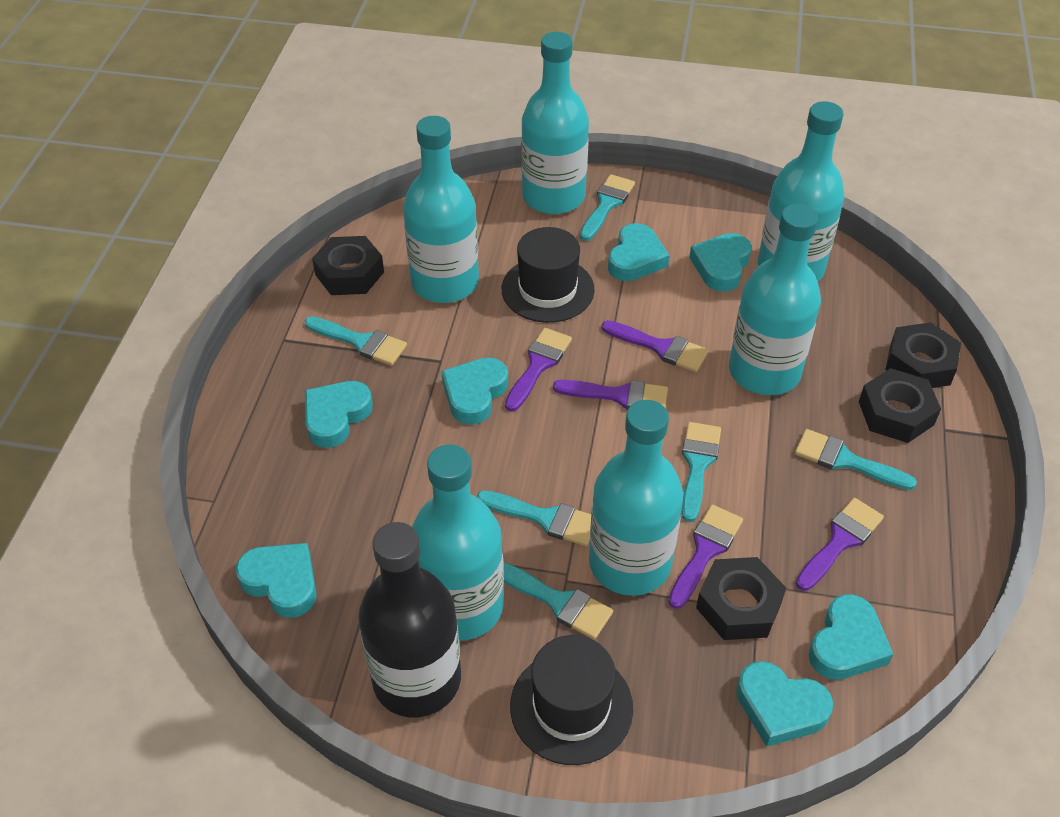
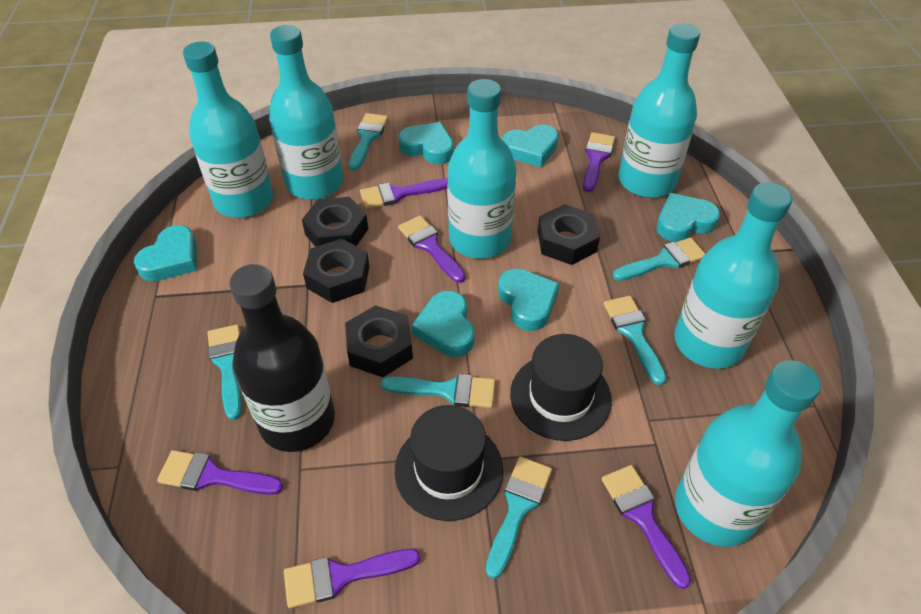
purple brush: [505,328,572,412] [553,380,668,410] [601,320,709,372] [668,504,743,609] [796,498,884,591] = 5 -> [157,450,284,495] [284,549,420,608] [360,178,448,209] [398,215,466,283] [583,132,615,192] [602,465,691,589] = 6
turquoise heart: [235,543,316,617] [305,381,373,448] [441,357,508,425] [608,223,670,281] [689,233,752,292] [736,661,833,747] [808,594,894,680] = 7 -> [134,225,197,281] [398,122,454,164] [412,291,474,357] [498,268,559,331] [502,125,559,167] [656,193,720,242] = 6

